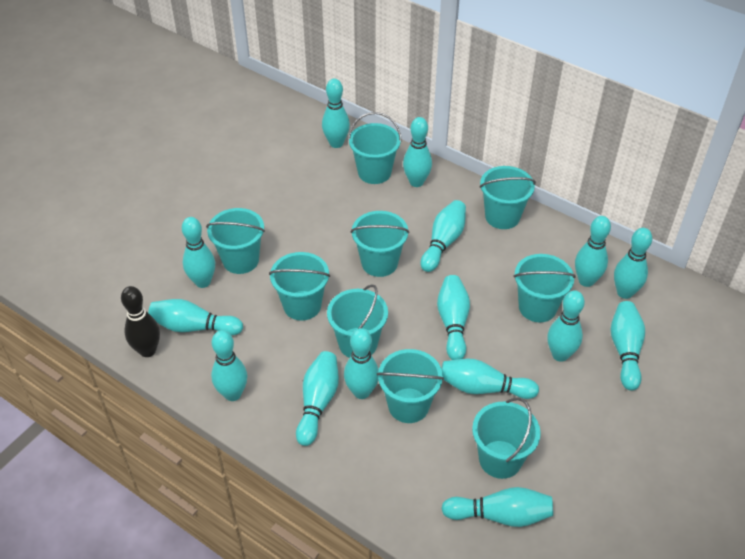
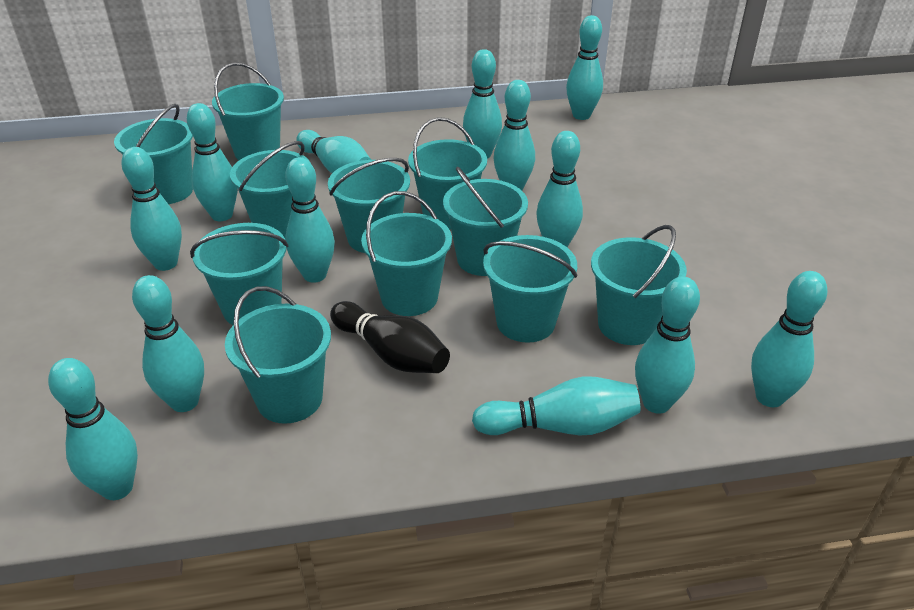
turquoise bowling pin: [148,299,243,335] [182,217,215,288] [211,330,247,401] [296,351,339,446] [322,79,350,148] [344,328,379,399] [403,117,432,187] [421,200,466,272] [437,275,470,360] [441,358,539,399] [441,487,553,527] [547,290,585,362] [575,216,611,287] [611,301,645,391] [614,228,652,299] = 15 -> [48,358,138,500] [121,147,182,271] [132,275,204,412] [187,103,238,221] [285,157,335,283] [296,130,371,173] [463,49,502,159] [472,376,641,435] [493,80,535,190] [537,131,583,247] [566,15,603,120] [635,277,700,414] [751,271,827,407] = 13
turquoise bucket: [206,208,265,274] [269,252,330,321] [327,284,388,358] [348,112,402,184] [351,211,409,277] [377,349,444,423] [472,397,541,479] [479,166,536,229] [513,254,576,322] = 9 -> [114,104,193,204] [190,223,288,325] [212,62,284,160] [225,286,331,424] [230,141,310,240] [328,158,410,253] [361,191,452,316] [408,117,487,230] [443,167,528,276] [483,235,577,343] [591,225,687,345] = 11

